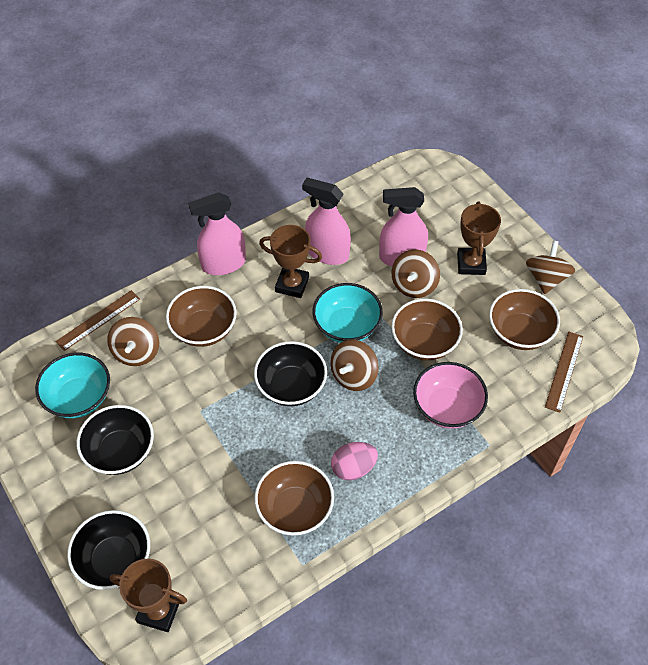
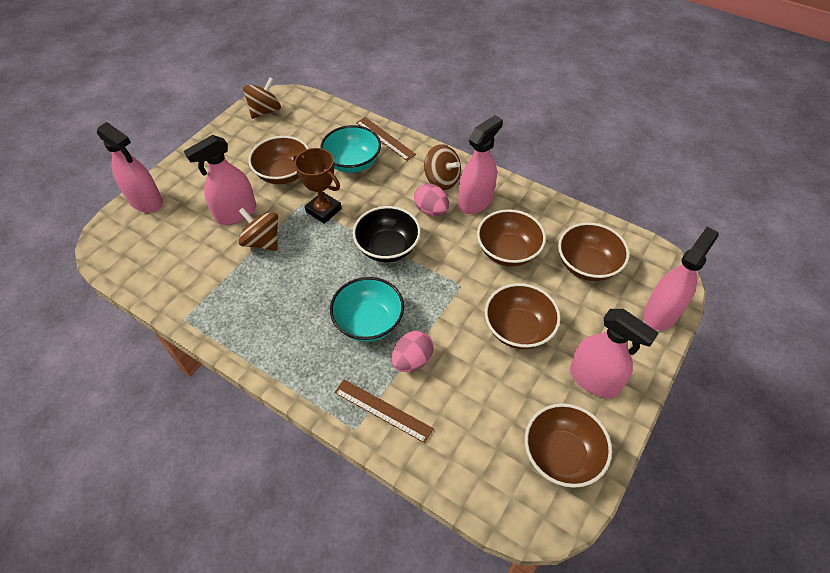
black bowl: [67,510,150,590] [76,405,154,475] [254,341,327,406] = 3 -> [353,206,421,262] = 1
brown bowl: [166,286,237,347] [254,461,334,536] [391,299,463,360] [489,289,560,350] = 4 -> [248,136,309,184] [477,209,546,267] [485,283,561,349] [525,403,612,488] [558,223,629,281] = 5
brown spinning top: [107,317,159,366] [330,339,379,391] [392,249,440,298] [526,240,575,294] = 4 -> [239,208,278,251] [243,77,281,119] [424,144,461,190] = 3
brown trophy: [110,559,187,632] [259,225,322,298] [457,201,501,275] = 3 -> [293,148,342,224] = 1
pink bowl: [413,362,488,429] = 1 -> none = 0
pink egg: [331,442,378,481] = 1 -> [392,331,434,372] [414,183,449,216] = 2
pink spray bottle: [188,192,246,275] [302,178,351,265] [379,187,428,266] = 3 -> [97,122,163,213] [184,135,256,225] [458,115,503,214] [570,309,659,398] [643,227,719,331] = 5

